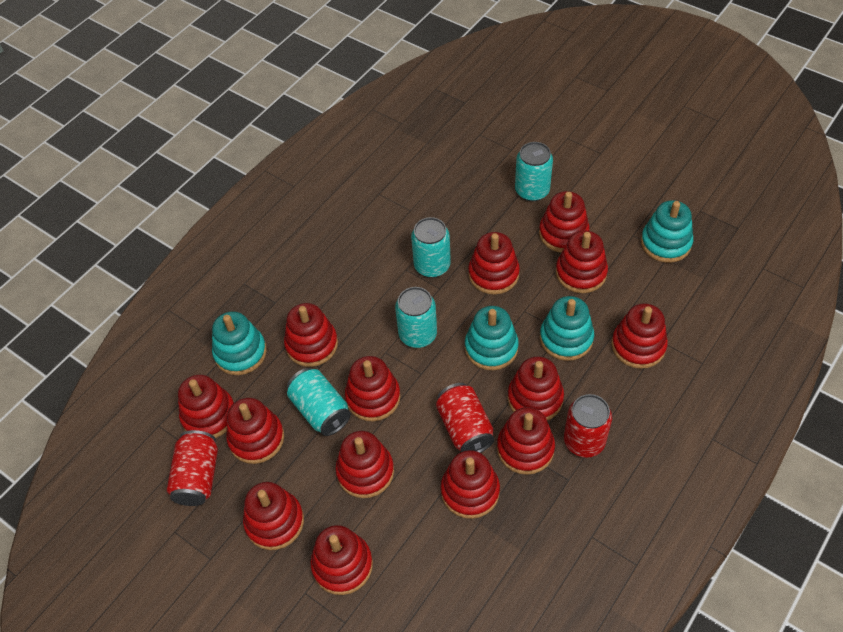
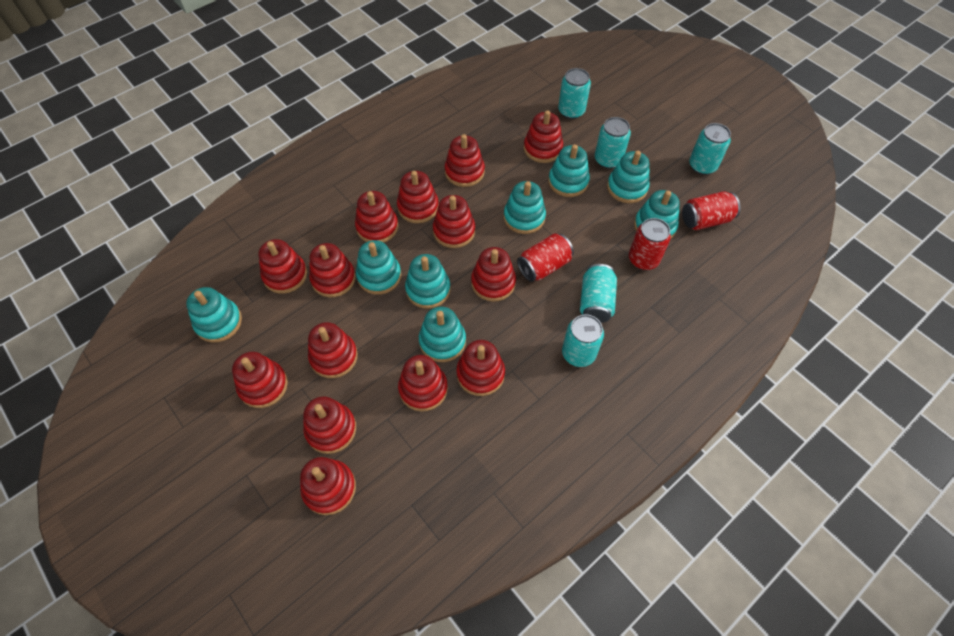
turquoise can: [287,368,351,436] [395,287,437,348] [411,217,451,278] [515,142,553,201] = 4 -> [558,68,591,119] [562,314,604,367] [580,264,617,323] [595,117,631,169] [689,123,731,175] = 5
turquoise stacking toy: [212,311,267,375] [465,306,519,370] [540,296,594,361] [641,200,693,263] = 4 -> [186,287,242,343] [356,240,401,295] [405,254,451,309] [419,306,466,362] [504,181,546,234] [548,144,590,197] [607,151,650,203] [634,190,680,238] = 8

